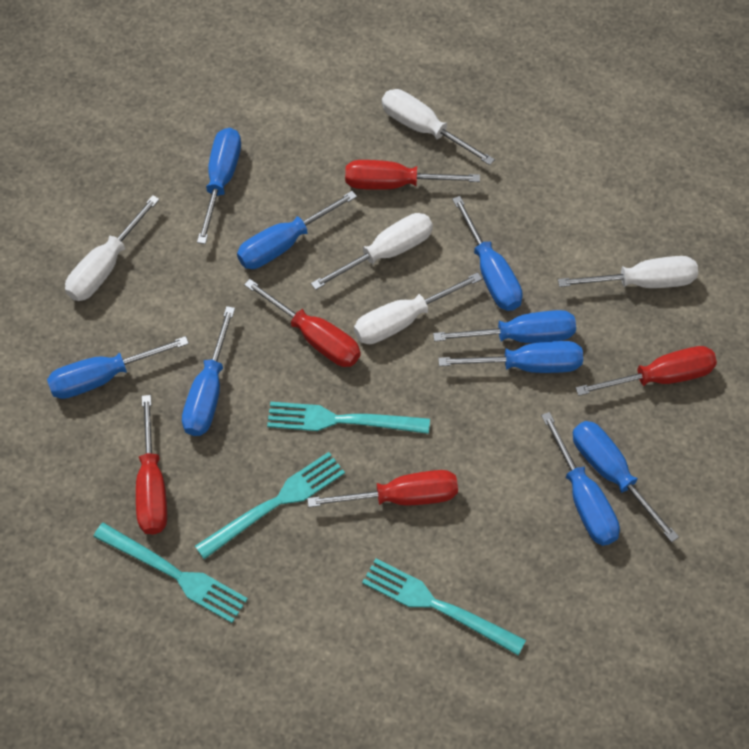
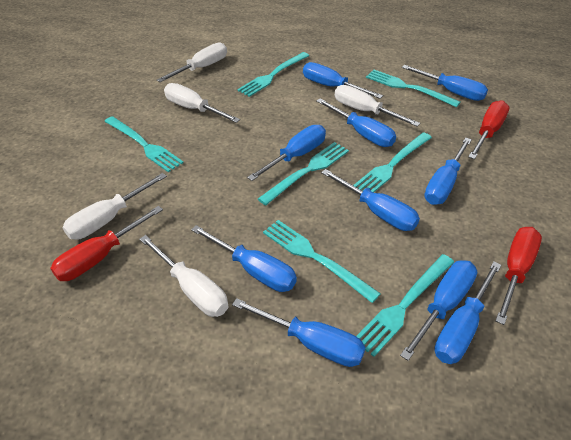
blue screwdriver: [47,336,189,399] [182,306,235,436] [197,128,241,244] [237,191,357,269] [433,310,576,343] [438,341,583,373] [452,196,523,311] [541,412,620,546] [573,421,679,542] = 9 -> [191,225,297,292] [232,298,366,367] [247,125,326,181] [303,62,383,99] [316,98,396,147] [321,169,420,231] [400,260,477,361] [402,65,488,101] [424,137,472,205] [434,262,502,364] = 10
red screwdriver: [136,395,167,535] [244,279,361,367] [307,470,458,507] [345,160,480,190] [576,346,717,396] = 5 -> [50,206,163,281] [468,100,509,159] [496,227,542,325] = 3
turquoise fork: [93,523,248,623] [195,452,345,559] [267,402,430,434] [362,559,526,655] = 4 -> [104,116,184,172] [237,52,309,97] [258,142,349,205] [263,220,381,303] [353,132,432,193] [356,254,454,357] [366,70,460,107] = 7

